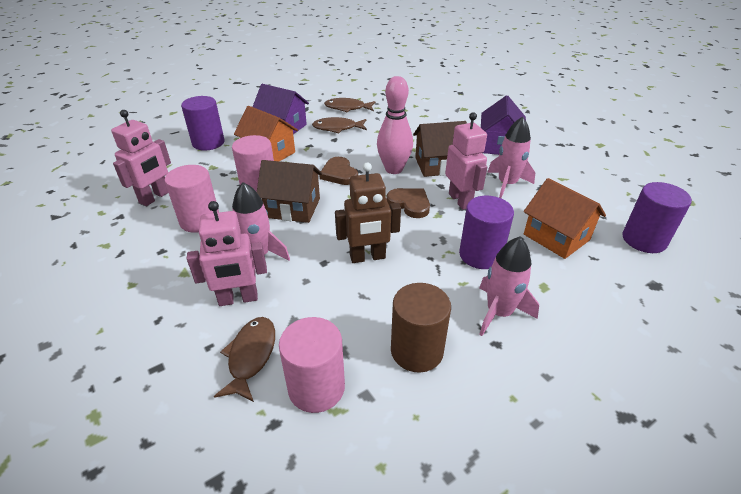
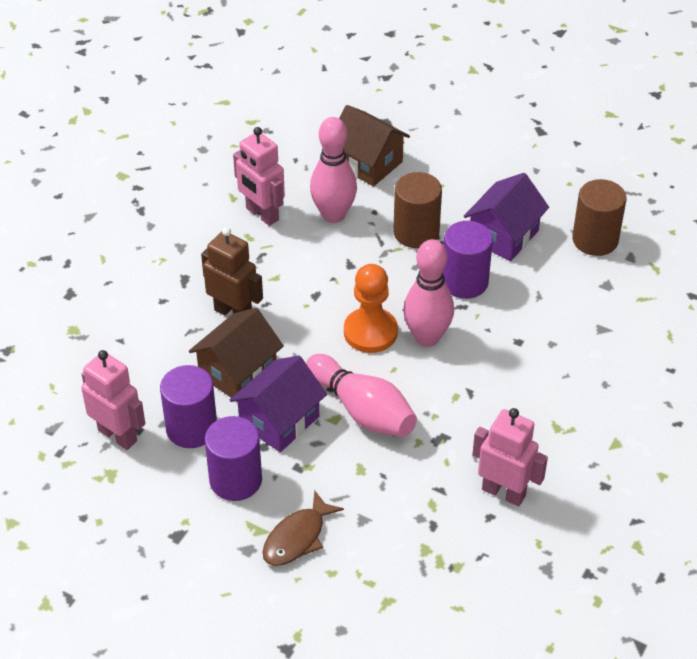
brown cylinder: [391,283,451,372] = 1 -> [393,172,442,248] [572,179,627,256] = 2
brown fish: [214,317,275,402] [312,117,367,133] [324,98,376,112] = 3 -> [263,491,344,566] = 1
brown heart: [319,157,358,185] [387,188,430,218] = 2 -> none = 0
orange house: [234,106,298,161] [524,178,606,259] = 2 -> none = 0
orange pawn: none = 0 -> [344,264,398,353] = 1
pink bowling pin: [377,76,413,174] = 1 -> [306,354,417,437] [310,117,357,223] [403,239,454,347] = 3
pink cylinder: [165,165,219,233] [232,135,274,192] [279,317,345,413] = 3 -> none = 0
pink rocket: [232,182,290,261] [479,237,539,336] [487,116,535,198] = 3 -> none = 0

